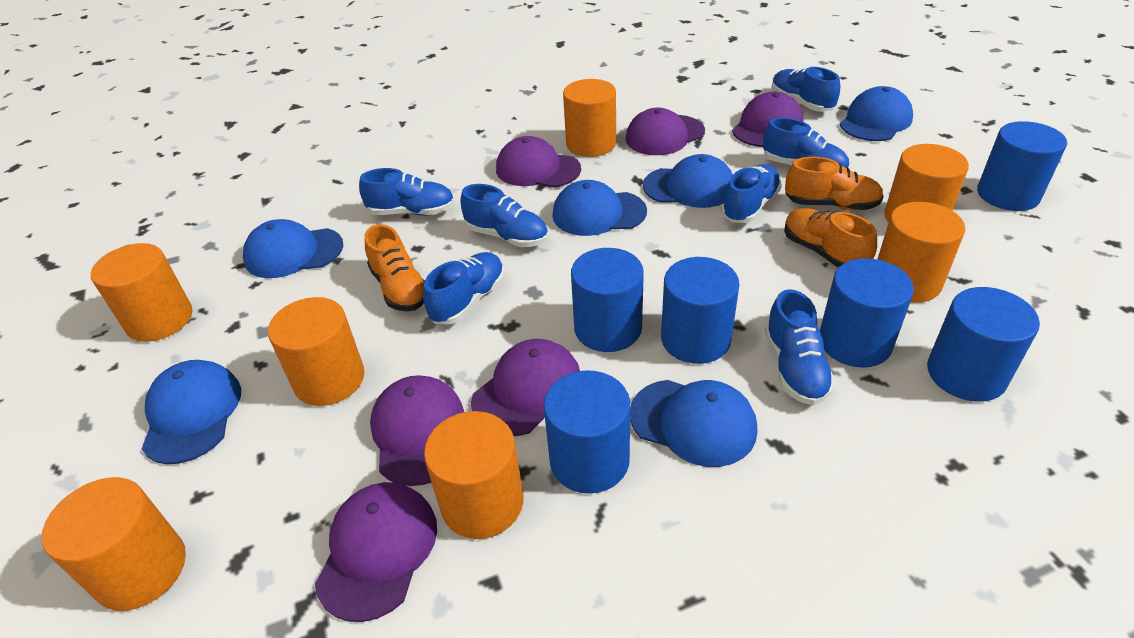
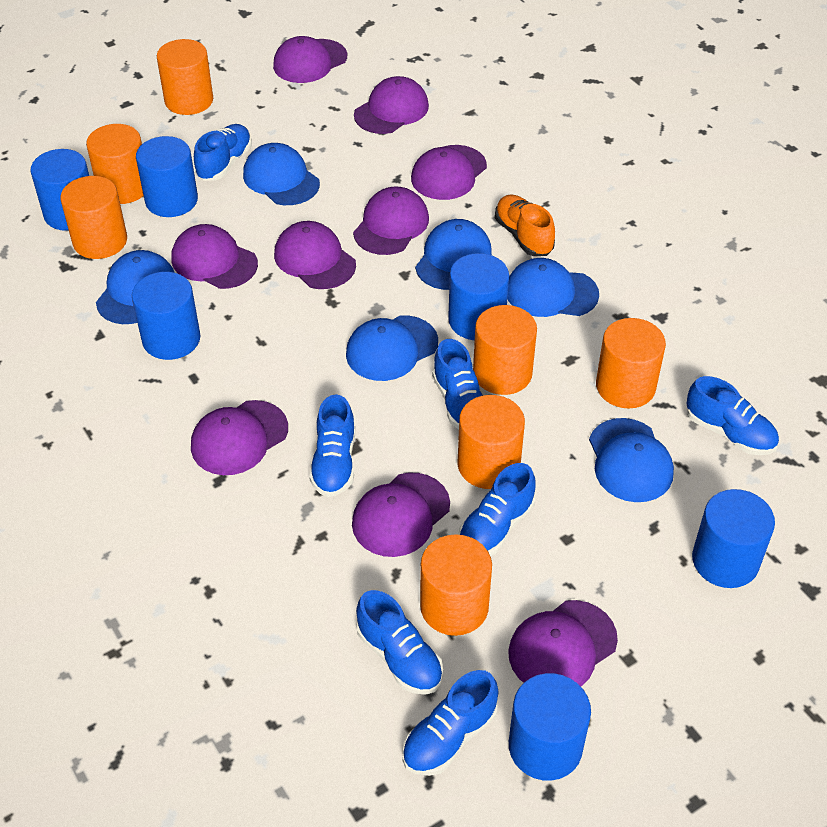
orange shoe: [365,224,425,311] [784,208,877,268] [785,157,884,210] = 3 -> [495,195,555,256] = 1
purple cap: [315,482,437,622] [370,375,464,486] [471,339,580,436] [496,136,581,188] [626,108,705,155] [732,91,803,147] = 6 -> [171,224,258,289] [191,400,288,475] [273,36,347,83] [274,221,356,289] [352,473,450,557] [353,187,429,255] [354,76,429,134] [411,145,487,200] [508,600,618,686] = 9

